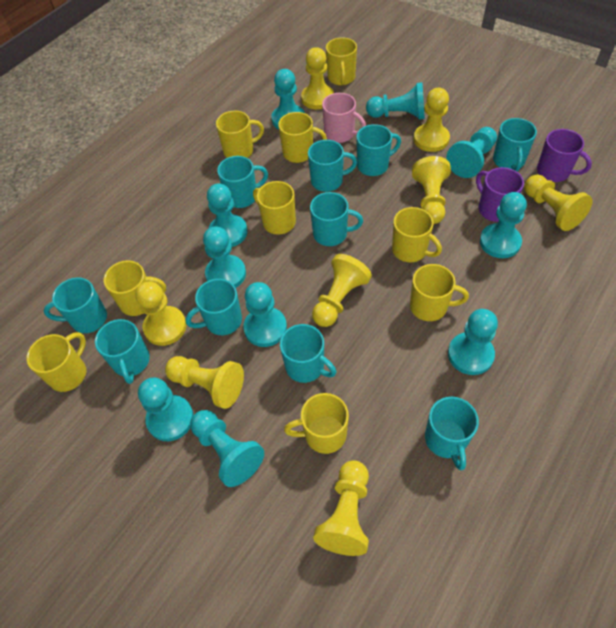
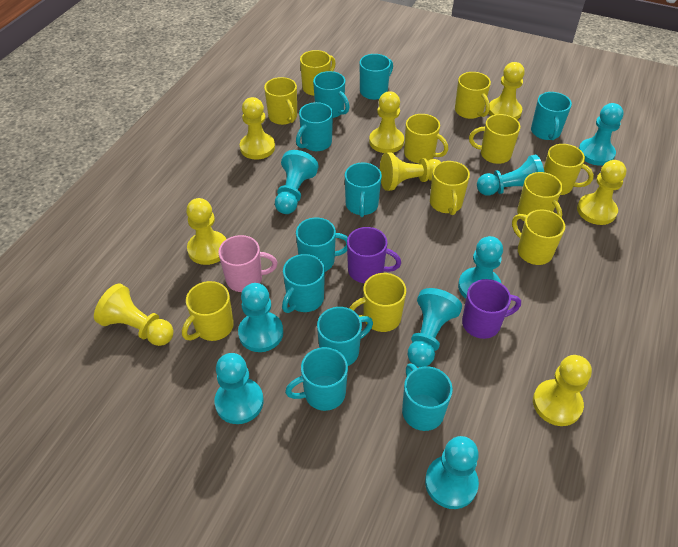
turquoise pawn: [138,377,194,441] [190,410,264,487] [203,226,246,288] [207,183,248,247] [243,282,287,347] [271,69,305,129] [366,82,425,120] [446,127,497,178] [448,309,498,375] [480,192,527,258] = 10 -> [214,353,264,424] [238,283,283,352] [275,150,319,214] [408,288,462,367] [425,436,479,509] [458,236,503,299] [477,155,544,196] [579,103,623,166] = 8
yellow mug: [26,332,86,392] [104,260,166,316] [216,111,264,158] [253,181,296,235] [278,112,327,163] [284,393,349,454] [326,38,357,85] [392,207,442,262] [410,264,469,321] = 9 -> [182,281,234,341] [264,77,297,125] [300,50,336,96] [349,273,406,332] [404,114,448,163] [430,161,470,215] [455,72,491,119] [469,114,520,164] [512,209,565,265] [517,172,563,222] [544,144,594,195] = 11

